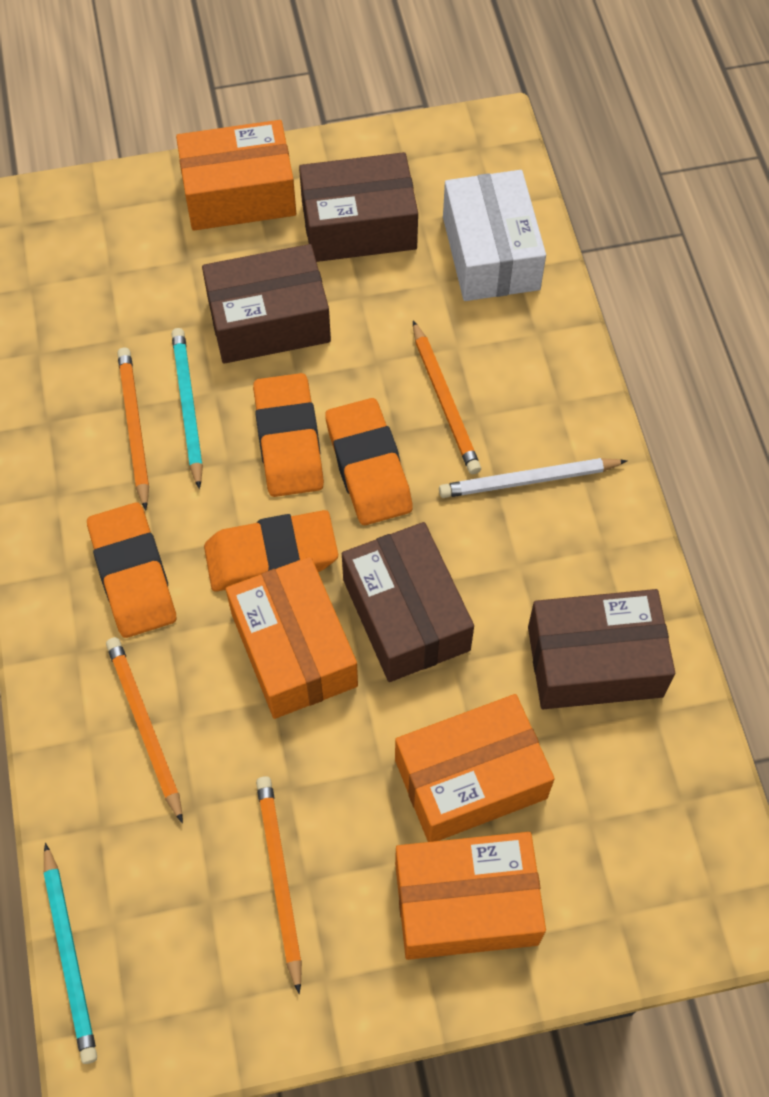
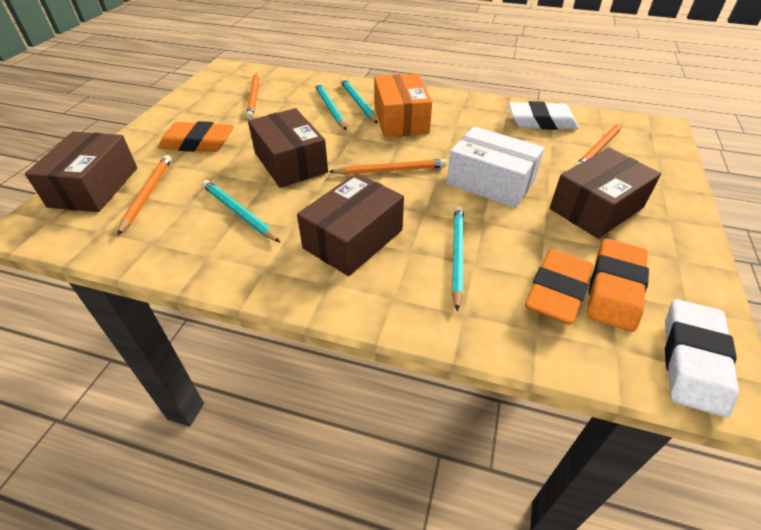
orange box: [176,120,296,231] [226,557,358,719] [395,694,555,842] [395,832,546,960] = 4 -> [374,73,432,137] = 1
orange eraser: [87,502,176,638] [204,510,338,592] [253,373,324,497] [325,398,413,525] = 4 -> [158,121,234,152] [525,249,593,325] [587,239,649,332] = 3
turquoise pencil: [44,843,97,1064] [171,328,203,489] = 2 -> [202,180,280,242] [315,83,347,130] [341,78,378,124] [452,206,464,311] = 4
white eraser: none = 0 -> [509,101,579,130] [665,299,739,417] = 2
white pencil: [439,458,627,498] = 1 -> none = 0

